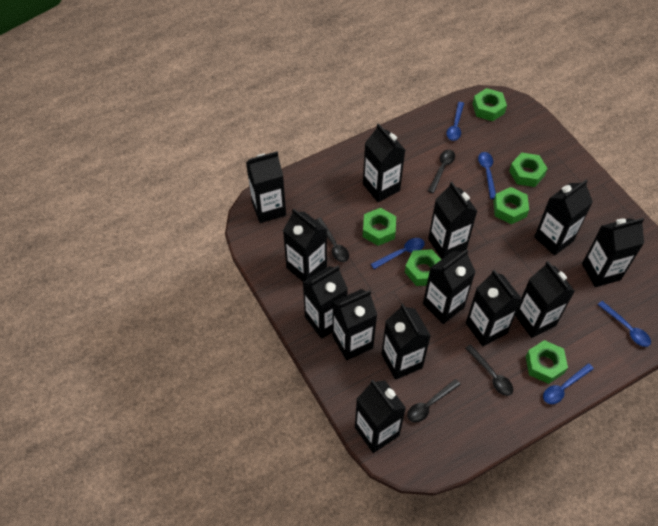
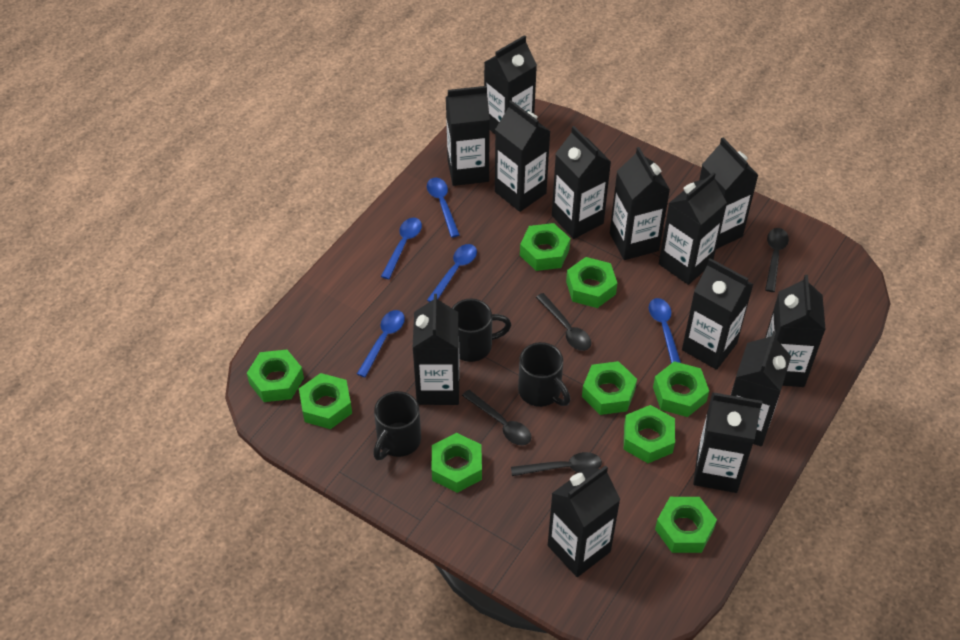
black mug: none = 0 -> [373,391,421,460] [452,299,511,362] [518,342,570,407] = 3
green nut: [363,208,396,246] [405,249,441,286] [473,88,507,121] [493,187,529,224] [509,153,548,187] [526,340,568,384] = 6 -> [247,349,304,402] [299,373,352,429] [432,433,482,493] [520,223,570,271] [566,257,617,308] [582,361,637,415] [624,405,675,463] [653,361,709,417] [655,497,717,553] = 9

